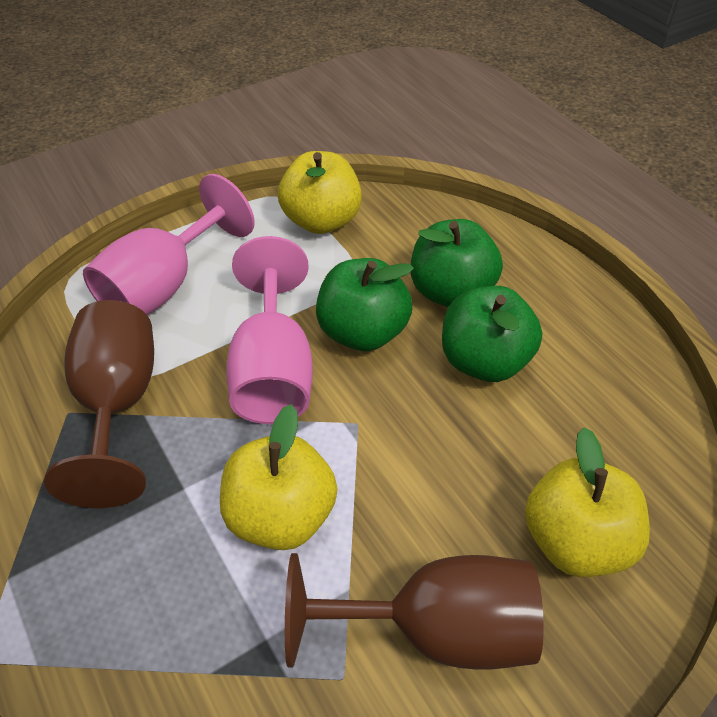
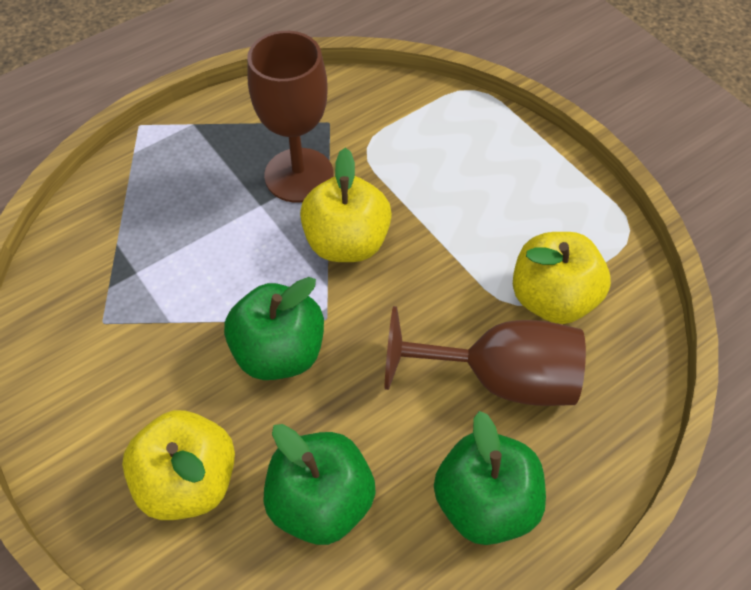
pink goblet: [83,174,255,315] [226,236,313,424] = 2 -> none = 0

